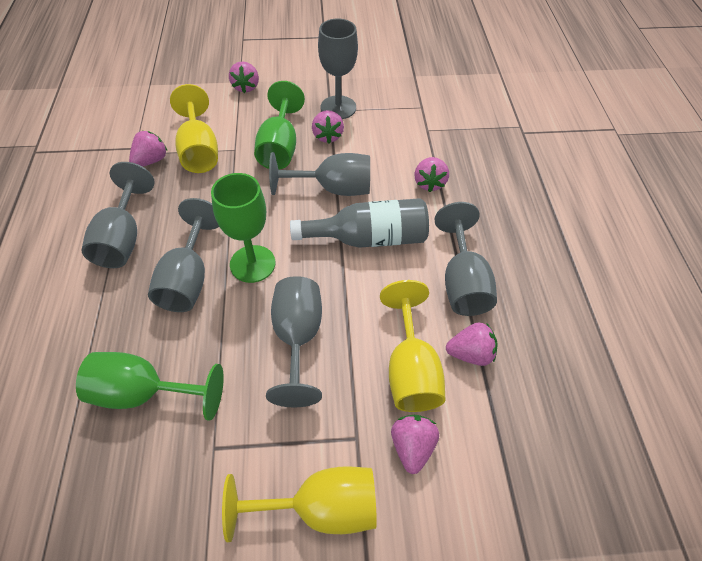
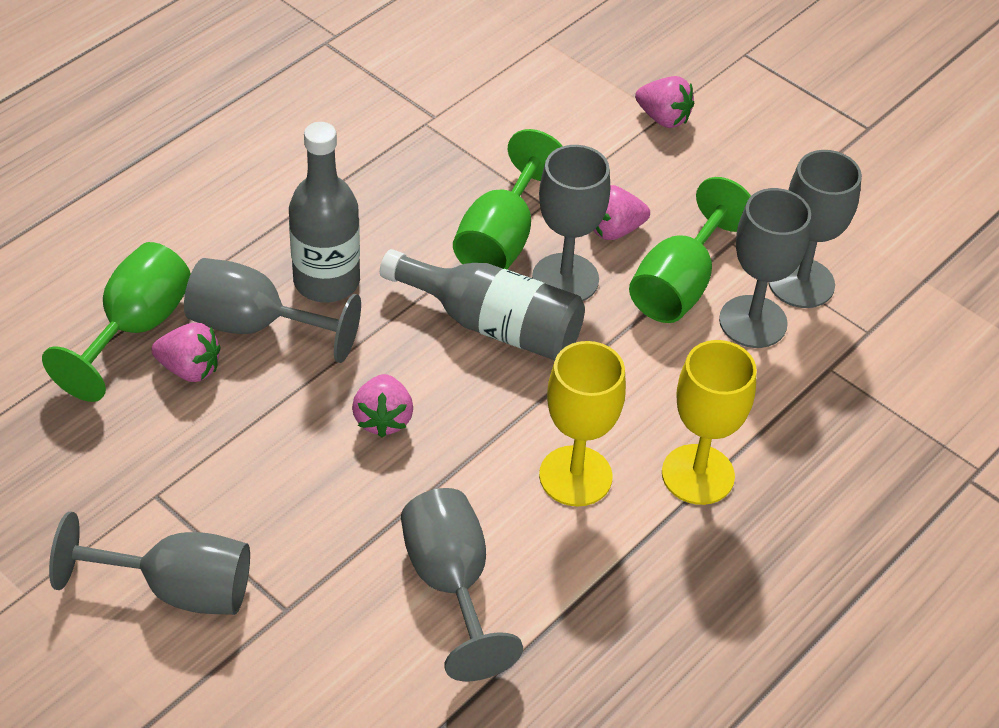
grey bottle: [290,198,429,248] = 1 -> [289,122,360,303] [380,249,585,360] = 2
pink strawberry: [129,131,167,167] [229,61,259,93] [312,110,344,143] [391,415,439,474] [415,157,449,192] [446,323,498,366] = 6 -> [151,323,220,382] [352,374,413,438] [594,185,650,240] [635,76,694,128] = 4
yellow goblet: [170,84,218,173] [222,466,377,542] [380,280,445,412] = 3 -> [539,341,626,506] [662,340,757,505] = 2

